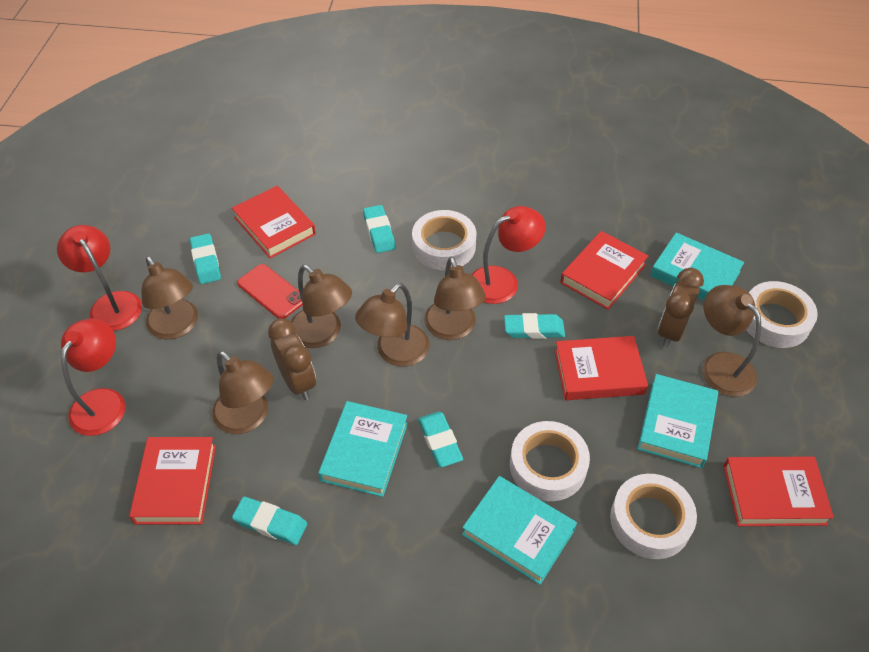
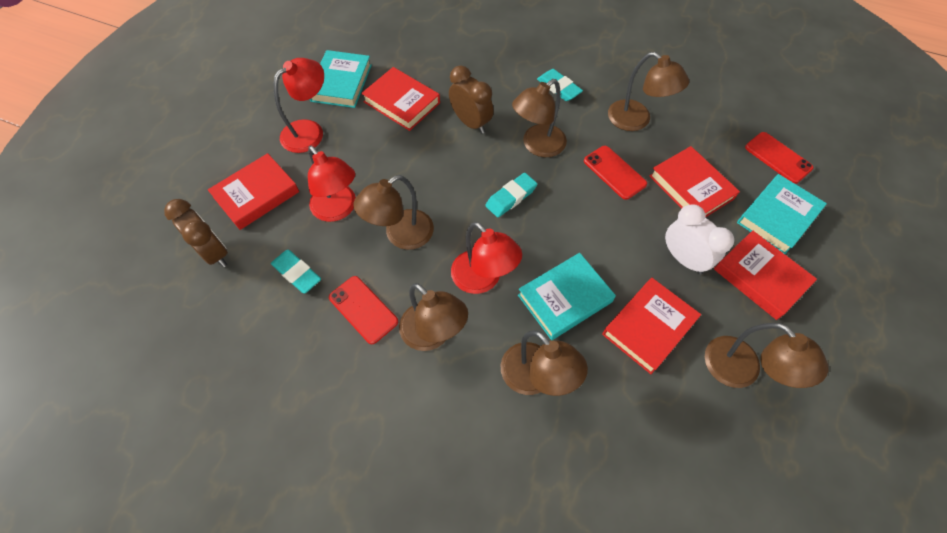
red phone: [237,264,303,319] = 1 -> [329,276,398,344] [584,146,647,200] [745,132,813,184] = 3
turquoise book: [318,401,408,497] [462,476,577,585] [638,374,718,468] [650,232,744,301] = 4 -> [310,50,372,108] [518,253,616,340] [737,174,827,254] = 3
turquoise eraser: [190,233,221,284] [232,497,307,545] [363,205,396,253] [418,412,463,467] [504,313,565,339] = 5 -> [271,250,321,294] [485,173,537,217] [537,69,583,101] = 3
white clock: none = 0 -> [665,204,734,274] = 1
white tape: [412,210,476,270] [510,421,590,501] [610,474,697,559] [747,281,818,348] = 4 -> none = 0

